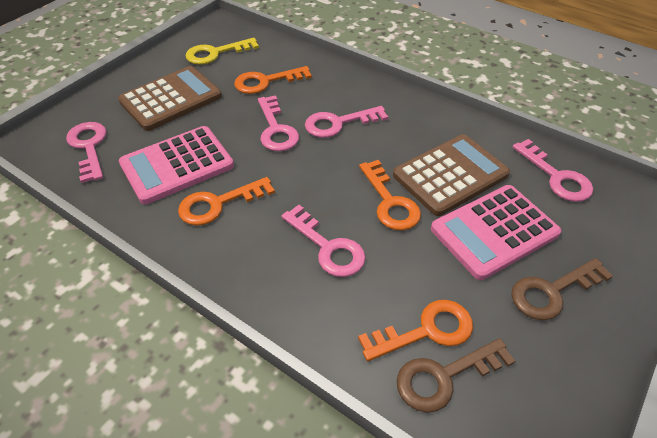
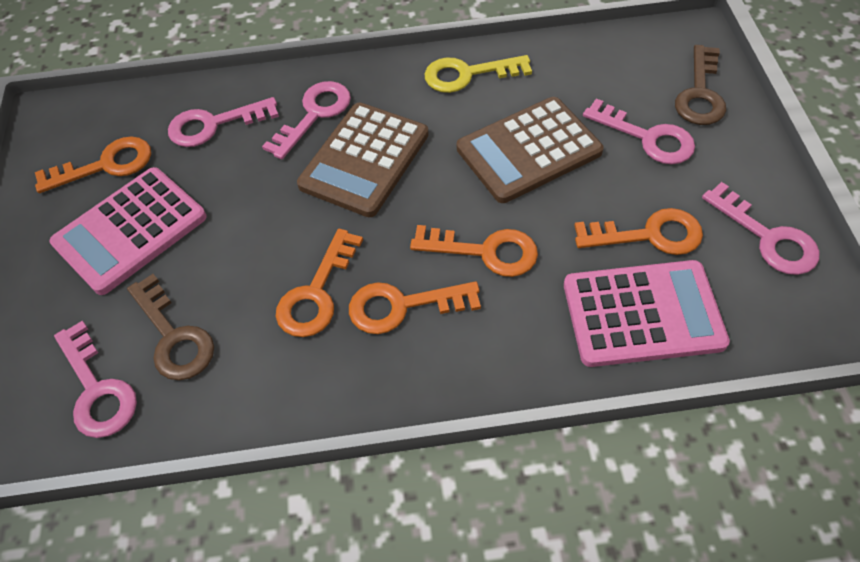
orange key: [178,177,275,226] [234,66,312,94] [358,300,473,361] [359,160,421,230] = 4 -> [35,136,151,193] [276,229,363,337] [349,281,481,334] [410,225,538,277] [574,208,703,255] = 5

